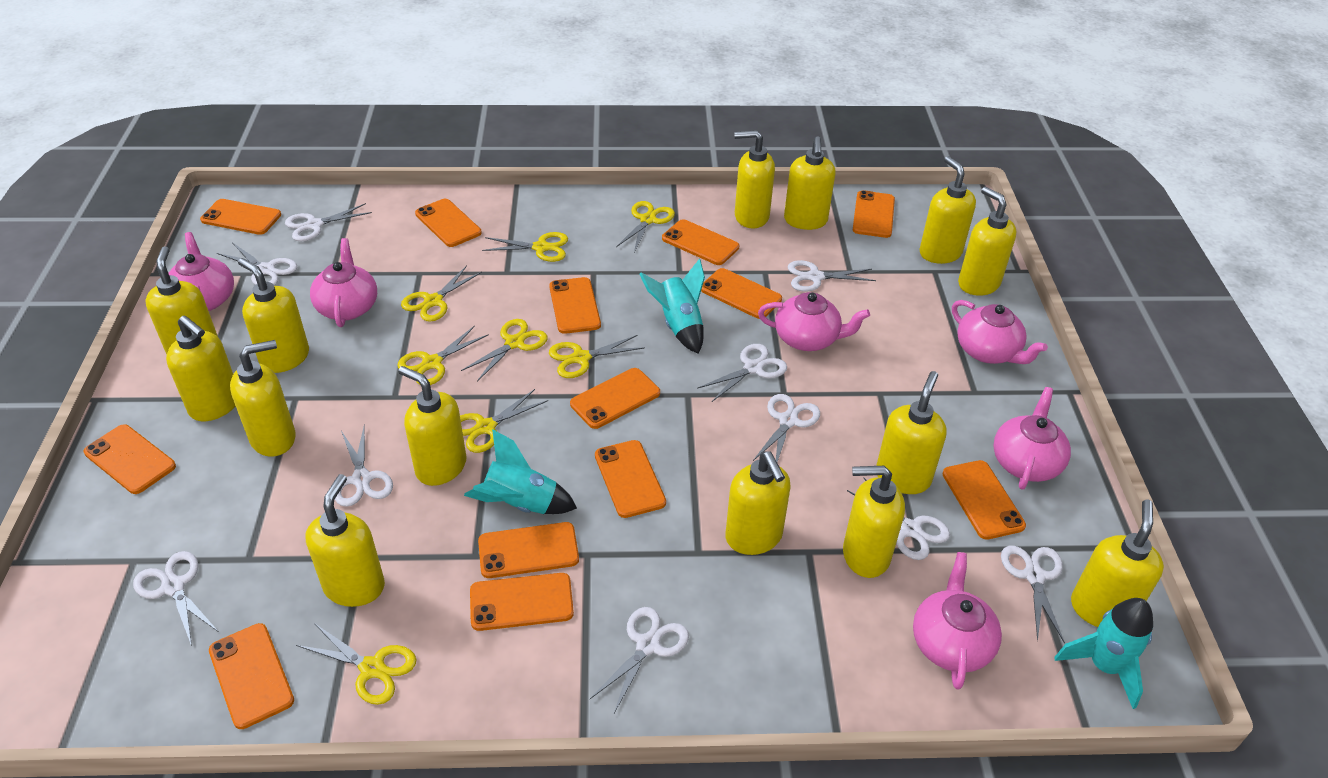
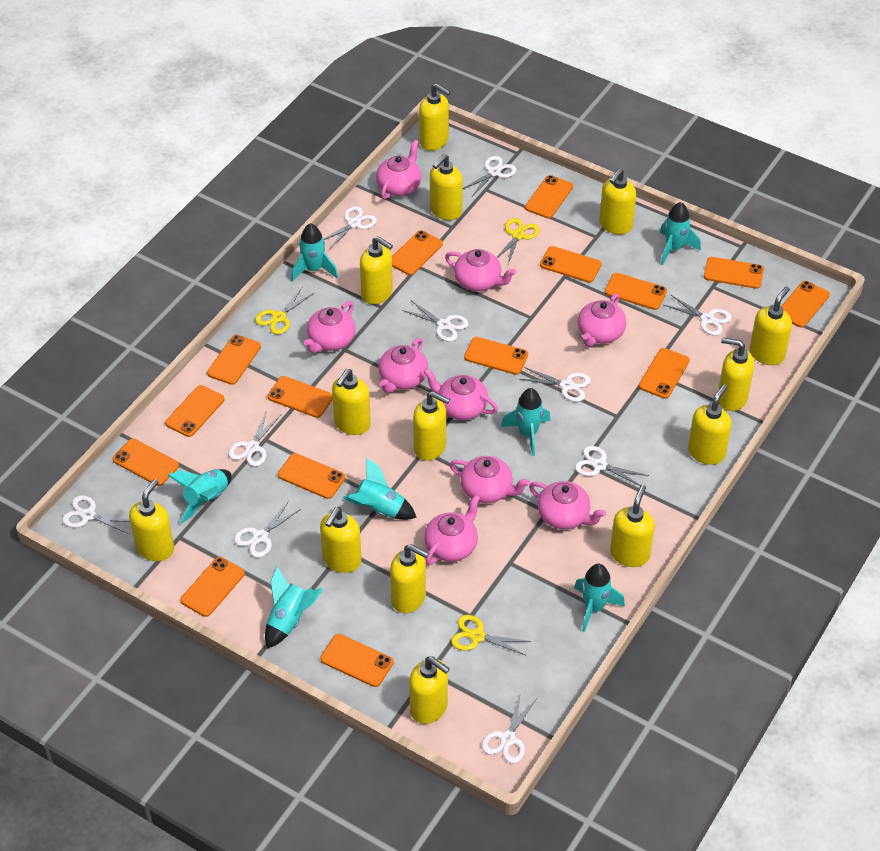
orange phone: [84,424,176,494] [200,199,281,235] [209,623,294,729] [415,199,482,247] [470,573,574,631] [478,522,579,578] [549,277,601,334] [570,368,660,429] [595,440,666,518] [662,219,739,265] [701,268,782,319] [853,190,895,238] [943,460,1026,540] = 13 -> [113,439,179,486] [165,385,225,437] [180,557,245,617] [207,335,261,385] [267,376,333,418] [278,453,345,499] [320,634,393,687] [392,230,443,275] [464,337,528,375] [525,175,573,218] [540,246,602,283] [605,273,667,310] [639,348,690,399] [704,257,764,289] [781,281,830,327] = 15
pink teapot: [168,232,234,311] [310,238,377,327] [758,292,870,351] [913,552,1002,690] [952,300,1048,364] [994,387,1071,490] = 6 -> [304,301,356,353] [376,140,421,199] [378,338,428,393] [424,368,498,420] [424,494,480,565] [445,249,516,291] [450,456,530,503] [529,481,606,529] [578,293,626,347] = 9
turquoise rocket: [464,430,577,514] [639,259,705,354] [1054,598,1153,709] = 3 -> [167,469,232,523] [265,566,323,649] [291,223,338,282] [343,457,417,520] [501,388,550,456] [574,564,625,632] [660,202,701,265] = 7
yellow scissors: [296,623,417,705] [397,325,489,385] [401,265,482,322] [460,389,548,453] [461,319,548,381] [482,232,568,262] [549,335,645,378] [616,201,675,252] = 8 -> [255,288,314,334] [451,615,531,655] [496,218,540,264] = 3

